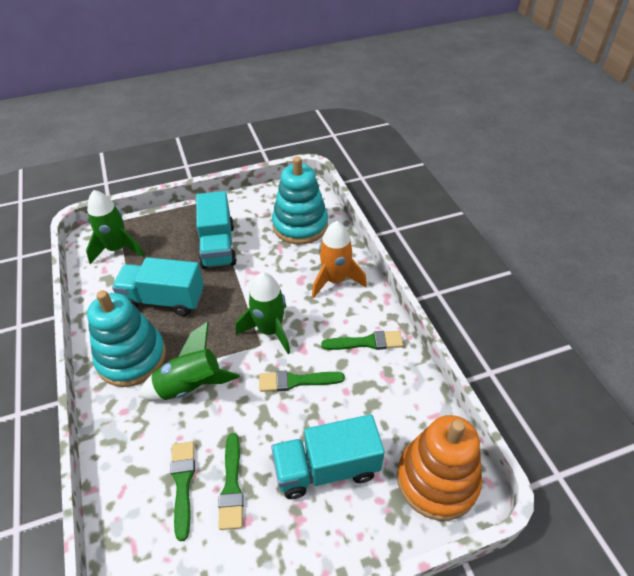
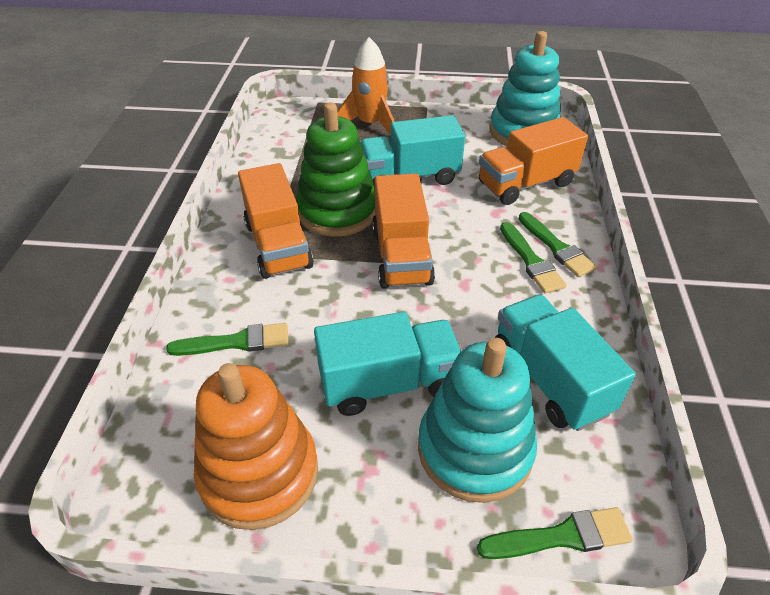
green rocket: [86,190,144,264] [139,322,240,401] [236,272,290,354] = 3 -> none = 0
green stacking toy: none = 0 -> [296,102,375,237] = 1
orange truck: none = 0 -> [238,163,314,279] [372,173,435,289] [479,117,588,205] = 3

